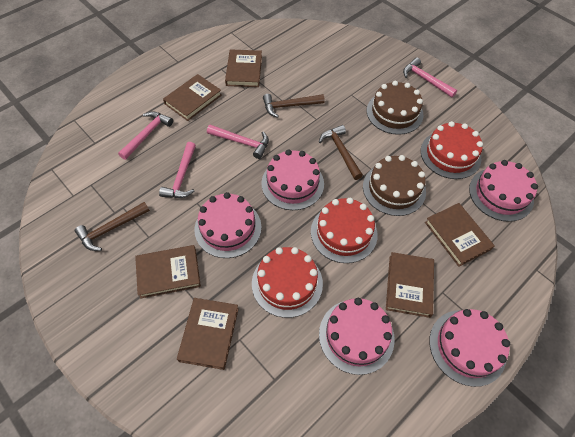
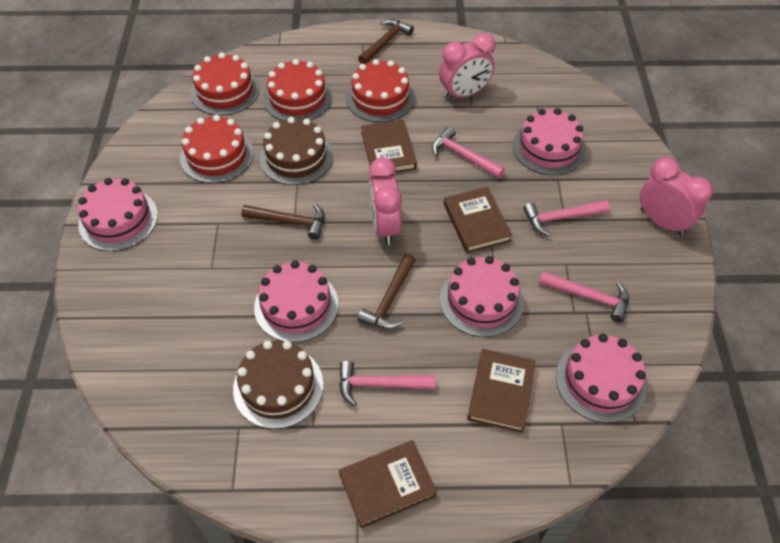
brown book: [135,245,201,299] [163,74,222,121] [177,298,239,370] [225,49,262,87] [386,252,434,318] [425,203,495,267] = 6 -> [339,440,437,528] [361,120,417,173] [444,187,512,253] [467,349,536,433] = 4
pink clock: none = 0 -> [369,158,402,245] [439,33,495,100] [640,157,713,236] = 3
red cake: [252,247,323,318] [311,198,378,263] [421,121,483,179] = 3 -> [180,115,254,183] [191,52,260,116] [263,59,332,121] [346,59,415,122] = 4

